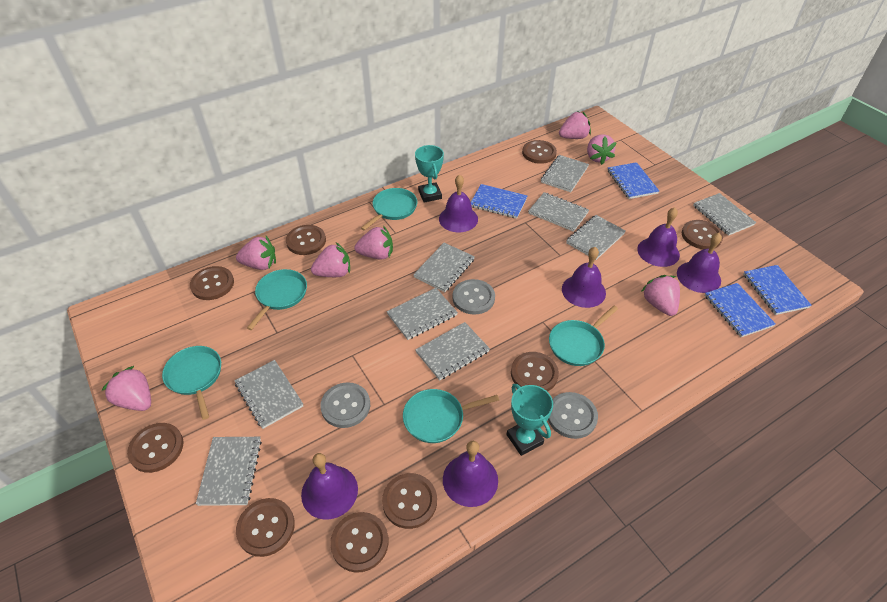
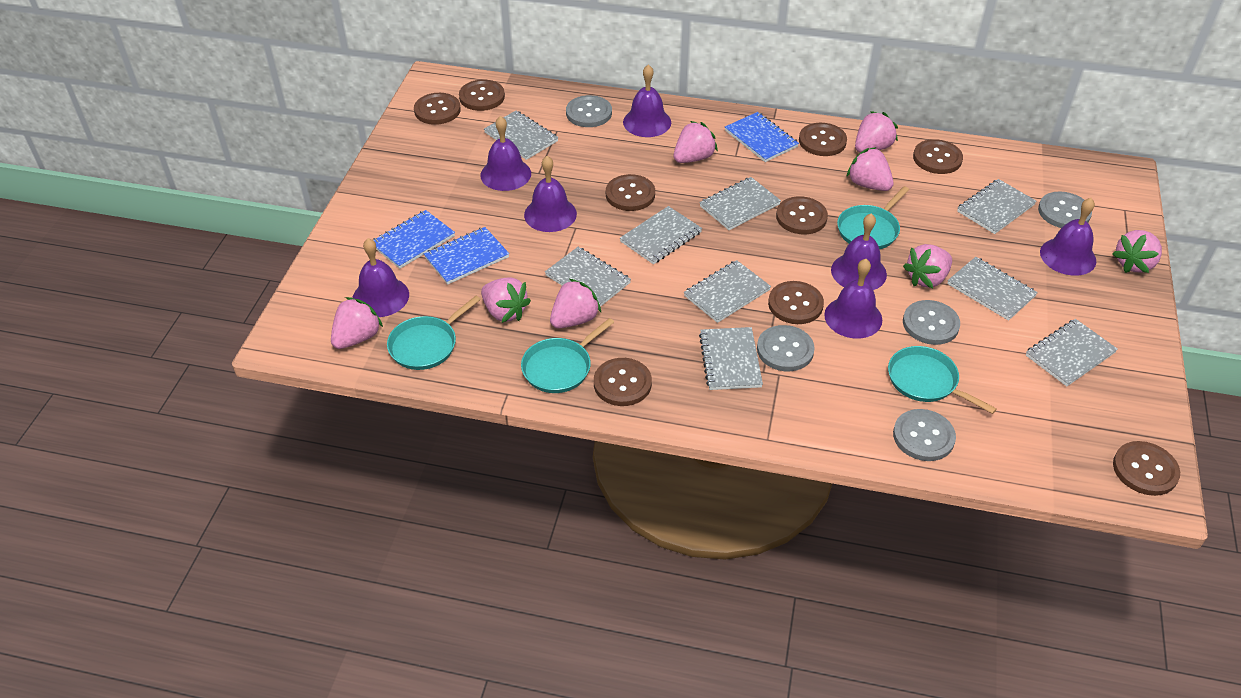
blue notebook: [471,184,527,219] [607,162,659,199] [705,283,776,337] [743,265,812,315] = 4 -> [374,210,455,269] [424,227,509,284] [725,112,799,162] = 3
grey button: [320,382,370,428] [452,279,495,315] [548,392,598,439] = 3 -> [566,95,612,127] [757,325,815,371] [893,409,956,461] [903,300,960,345] [1038,191,1092,228] = 5
pink strawberry: [102,366,151,411] [236,236,276,270] [311,243,350,277] [354,226,393,259] [559,111,591,139] [587,134,617,165] [641,275,680,316] = 7 -> [331,297,383,349] [481,277,531,323] [550,279,601,328] [674,121,718,163] [846,147,894,191] [855,111,898,153] [903,244,952,288] [1112,230,1162,273] = 8
purple bell: [301,453,358,520] [439,174,478,232] [443,441,498,507] [562,247,606,308] [637,207,680,267] [677,233,722,293] = 6 -> [353,238,409,317] [480,116,531,191] [524,156,577,232] [623,64,671,137] [824,259,882,338] [831,213,887,290] [1040,198,1096,276] = 7
turquoise pan: [162,346,221,420] [247,269,307,330] [361,188,417,231] [403,389,499,443] [549,306,618,366] = 5 -> [387,296,481,370] [521,318,614,393] [837,186,909,249] [888,346,997,414] = 4
turquoise trophy: [415,145,444,203] [506,384,553,456] = 2 -> none = 0

